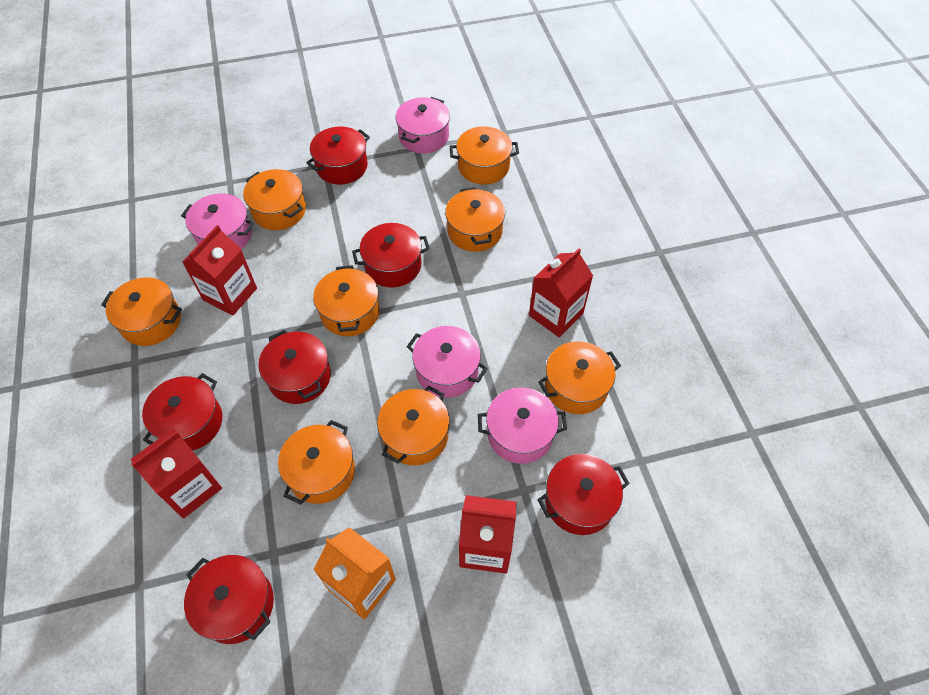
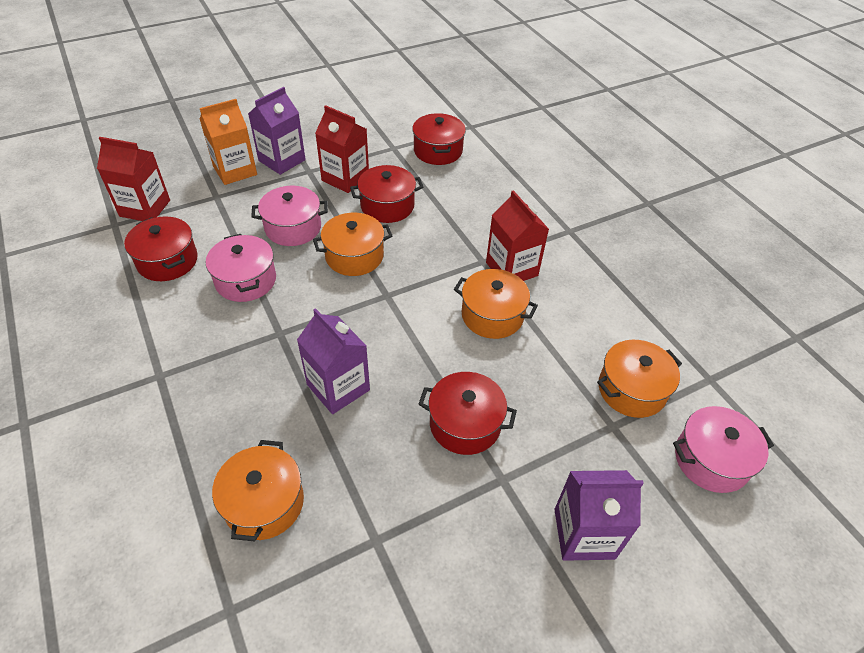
orange pot: [101,277,182,346] [243,169,306,230] [278,420,355,505] [313,265,380,336] [377,386,450,465] [445,187,505,252] [450,126,519,184] [538,341,621,414] = 8 -> [212,440,304,542] [313,213,393,276] [454,269,538,339] [597,340,682,418] = 4
pink pot: [181,193,254,249] [396,97,450,153] [407,326,488,398] [478,387,567,464] = 4 -> [206,234,276,302] [251,186,328,246] [673,406,774,493] = 3
purple carton: none = 0 -> [248,87,306,175] [297,308,370,414] [554,470,644,561] = 3
red carton: [131,428,222,518] [182,225,257,315] [459,495,517,574] [529,248,593,337] = 4 -> [97,137,170,221] [315,105,369,193] [486,190,549,281] = 3
red pot: [142,373,222,450] [184,555,274,644] [259,329,331,404] [306,126,370,185] [352,223,430,287] [537,454,630,535] = 6 -> [124,217,198,281] [350,165,423,223] [412,113,466,165] [418,372,517,455] = 4

